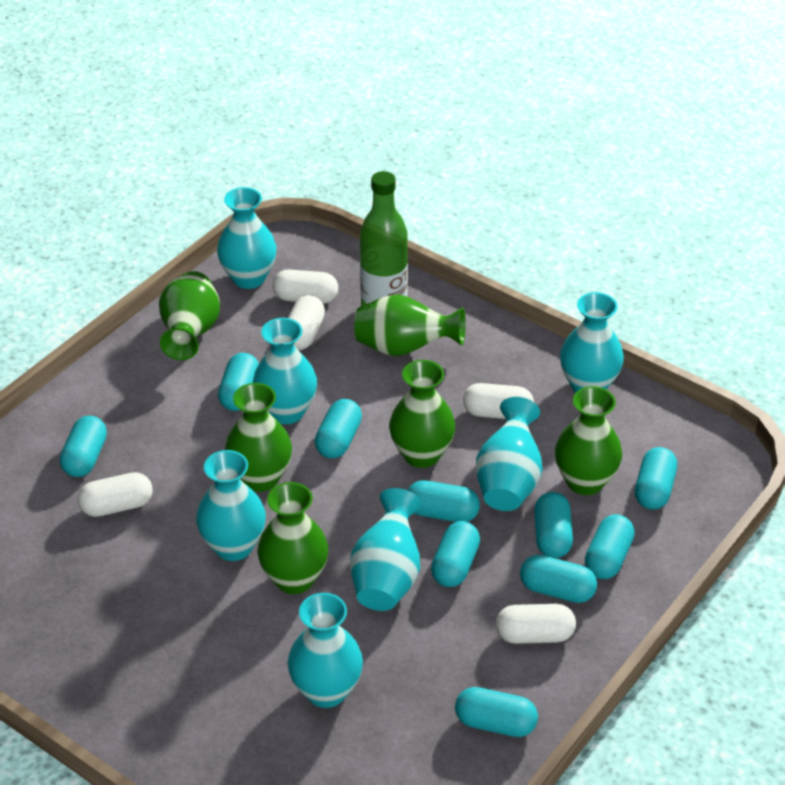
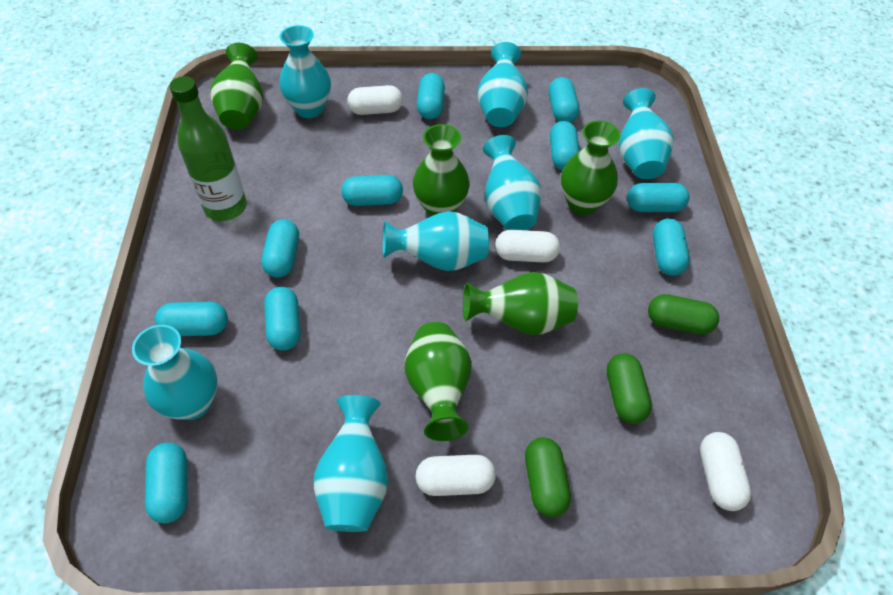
green capsule: none = 0 -> [525,437,571,518] [607,353,652,424] [648,294,719,335] = 3
green vase: [159,271,220,360] [225,383,292,492] [257,482,328,594] [355,294,466,356] [389,360,455,468] [555,386,622,495] = 6 -> [210,43,263,130] [405,322,472,441] [413,124,470,216] [463,272,578,335] [561,121,620,215] = 5
white capsule: [78,472,153,517] [273,269,338,304] [288,295,325,350] [463,383,534,419] [496,604,576,644] = 5 -> [347,85,403,115] [415,454,496,496] [495,230,560,263] [700,432,751,511] = 4

